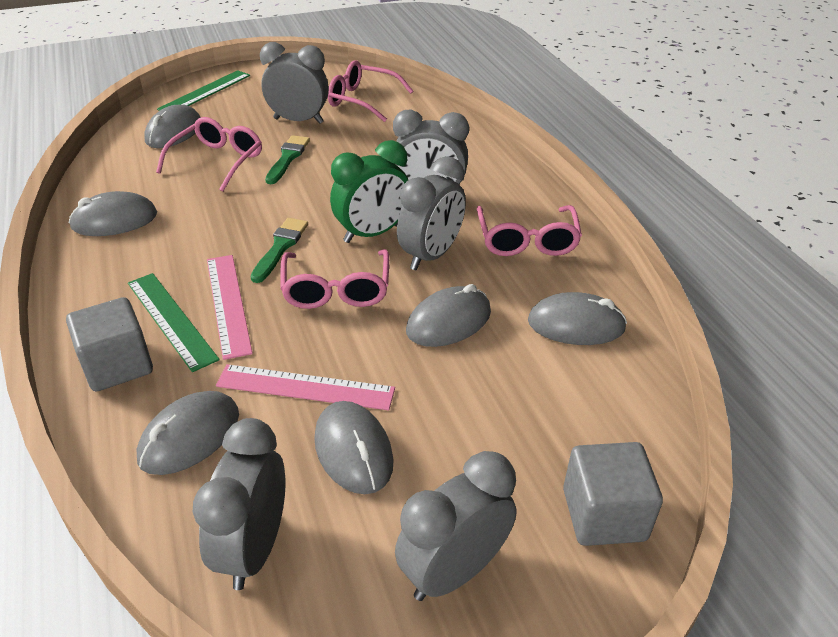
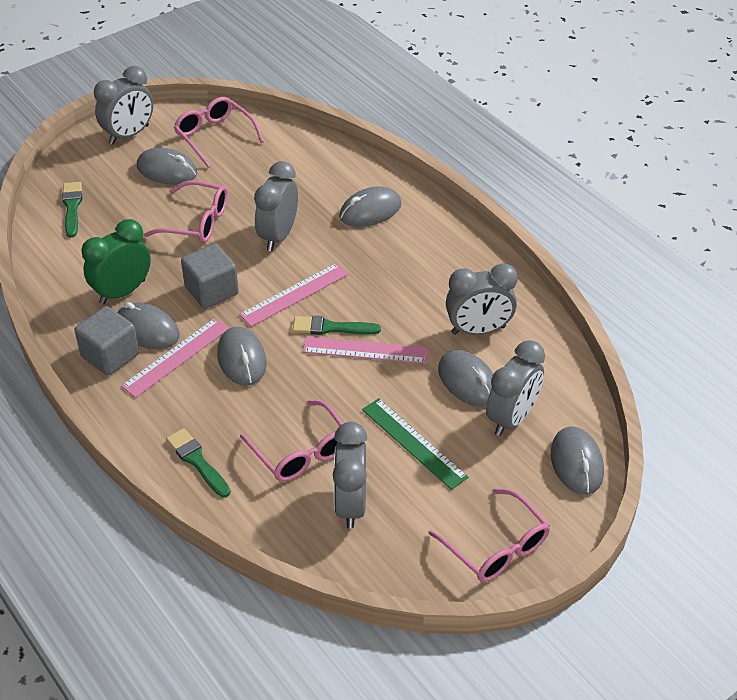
green brush: [250,218,308,283] [265,135,310,184] = 2 -> [62,182,82,238] [166,428,231,497] [293,316,381,335] = 3
green ruler: [128,273,220,372] [157,70,250,111] = 2 -> [362,398,468,490] = 1
pink ruler: [207,255,253,360] [216,364,395,410] = 2 -> [121,318,229,398] [239,263,348,327] [303,336,429,364] = 3

